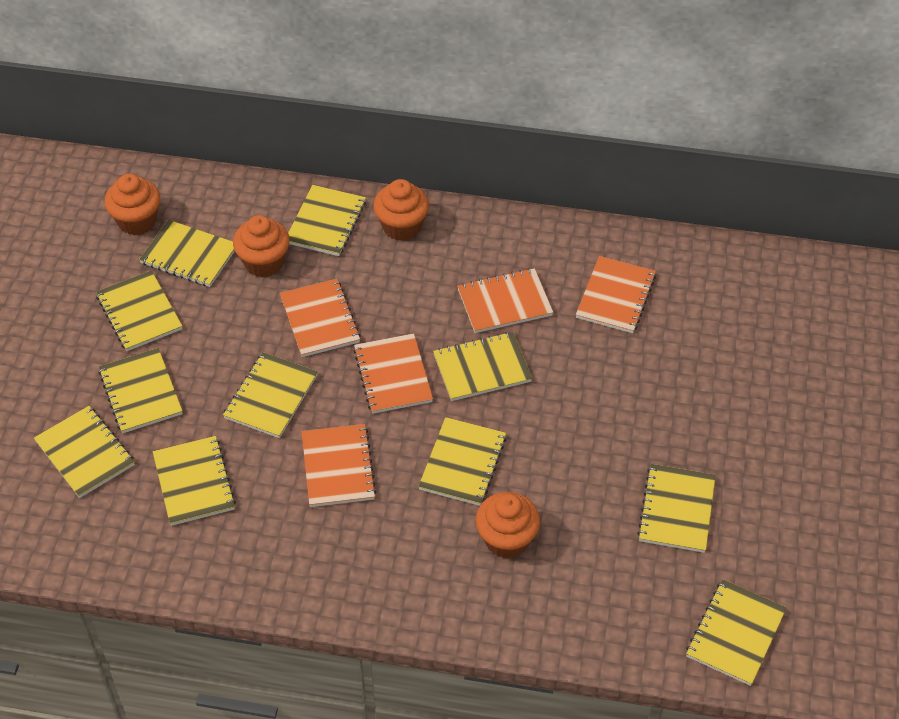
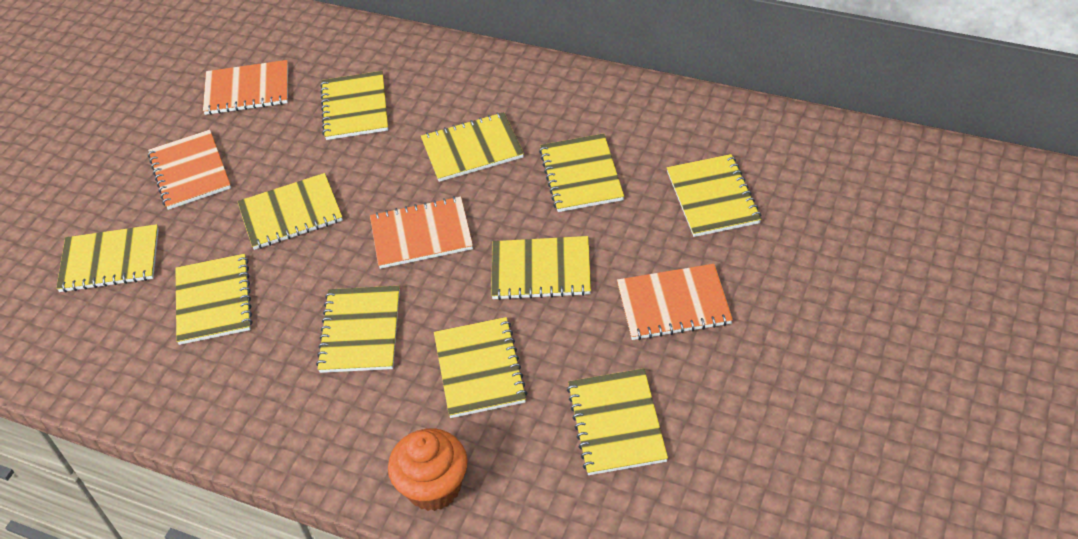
orange cupcake: [105,174,160,235] [233,215,290,277] [373,179,429,241] [476,492,540,558] = 4 -> [388,428,468,511] = 1
orange notebook: [280,279,361,357] [302,424,377,507] [353,333,433,414] [457,268,553,333] [576,256,656,333] = 5 -> [148,130,231,210] [203,60,288,115] [370,196,473,269] [617,264,733,340] = 4

